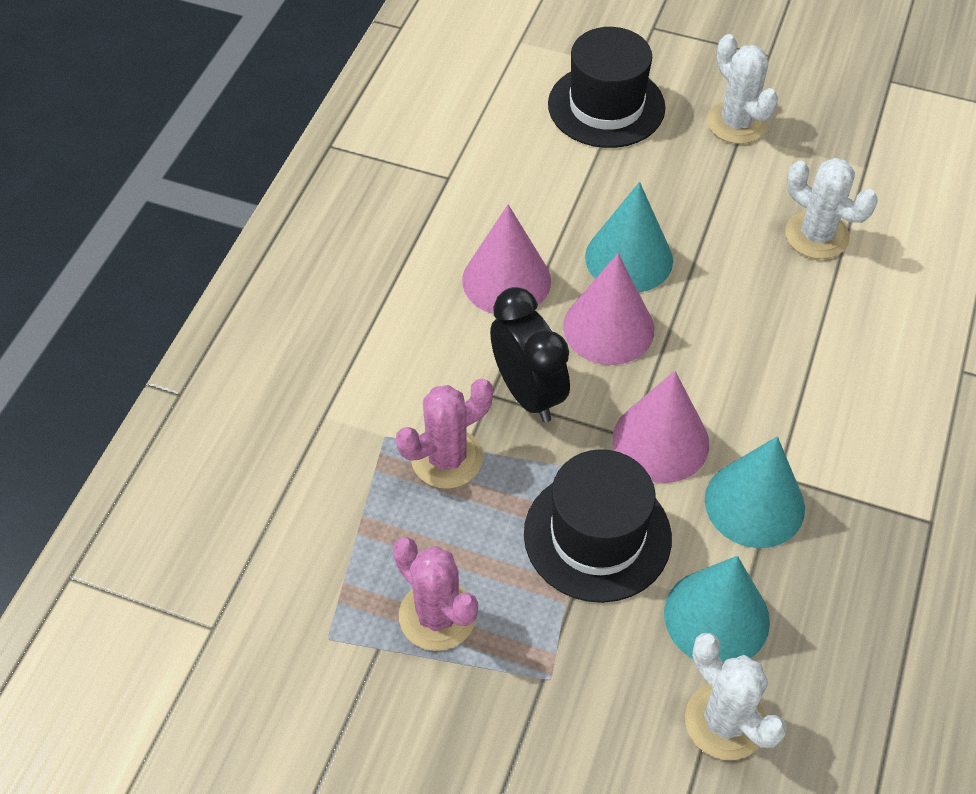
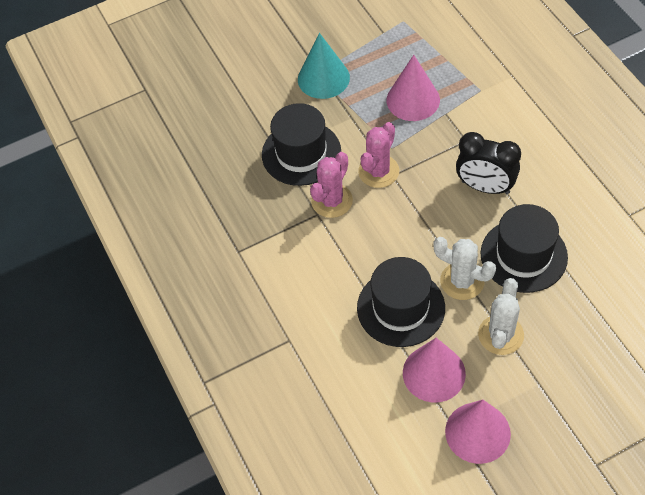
black hat: [524,449,672,603] [548,27,665,148] = 2 -> [262,103,341,186] [357,257,445,347] [480,204,568,293] = 3
turquoise cone: [585,182,673,292] [664,556,770,663] [705,436,805,548] = 3 -> [298,33,350,99] = 1
white cactus: [685,633,787,760] [707,34,778,144] [785,158,878,259] = 3 -> [433,237,496,300] [478,278,524,355] = 2

